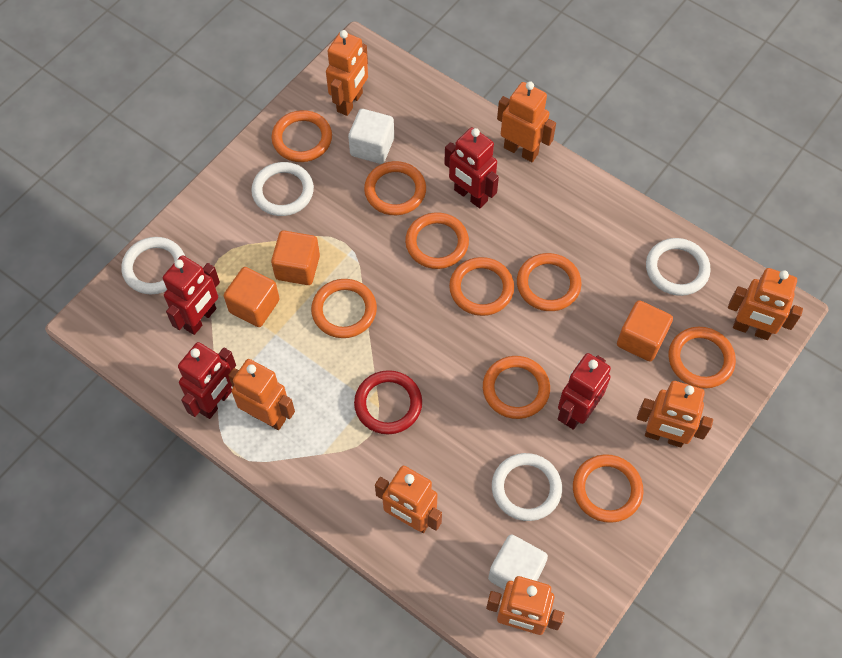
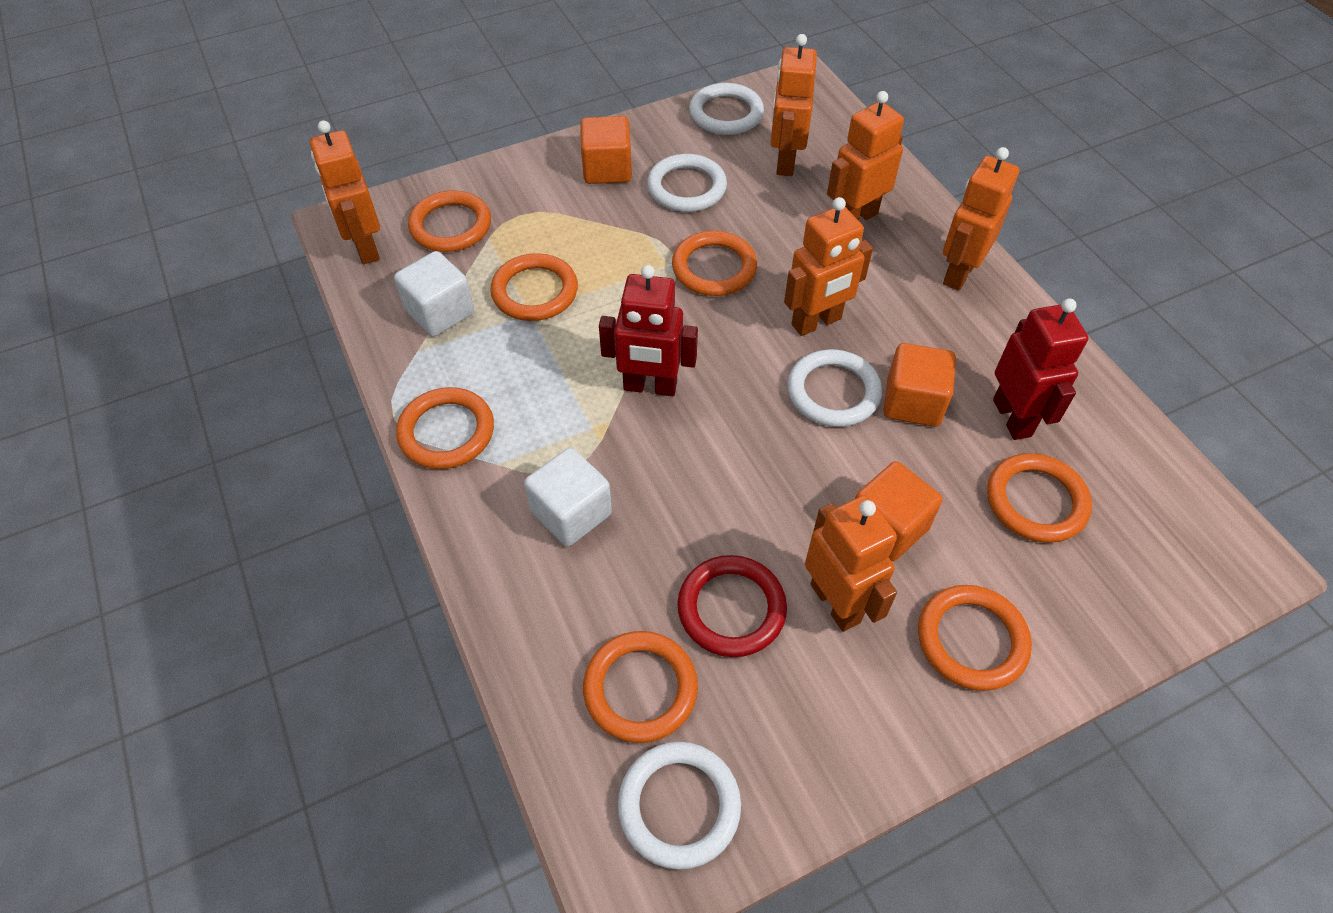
orange ring: [271,110,332,162] [311,279,377,338] [364,161,426,215] [405,212,469,269] [449,257,514,316] [483,356,550,419] [517,253,582,311] [573,454,643,523] [669,327,736,389] = 9 -> [396,387,494,469] [408,190,491,252] [490,253,578,321] [583,631,698,743] [672,231,757,296] [918,585,1032,691] [987,453,1092,543] = 7
orange robot: [228,359,295,430] [326,30,368,116] [375,465,442,533] [486,576,564,635] [497,81,556,162] [637,381,713,447] [728,268,803,340] = 7 -> [310,120,380,264] [770,34,817,176] [784,197,873,336] [805,495,897,632] [827,91,904,221] [943,147,1019,291] = 6
red robot: [163,255,220,335] [178,342,236,419] [444,127,499,208] [558,353,611,430] = 4 -> [599,265,698,396] [993,299,1088,440] = 2

